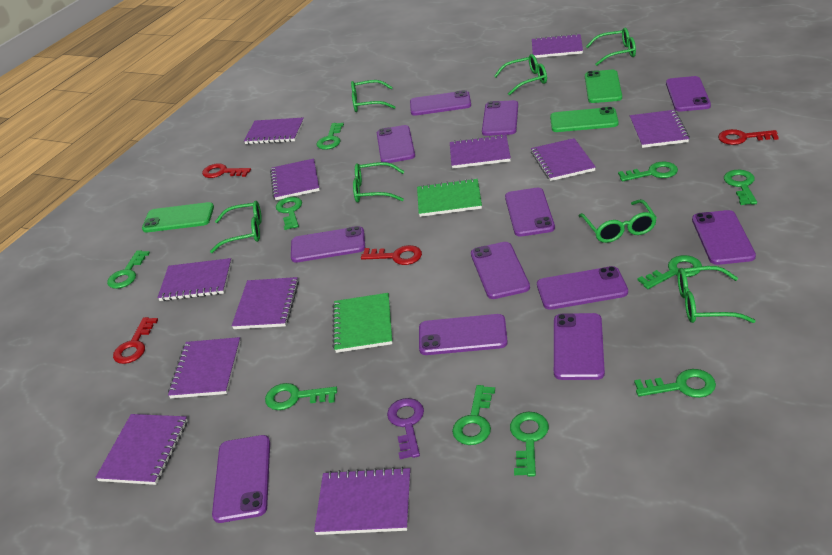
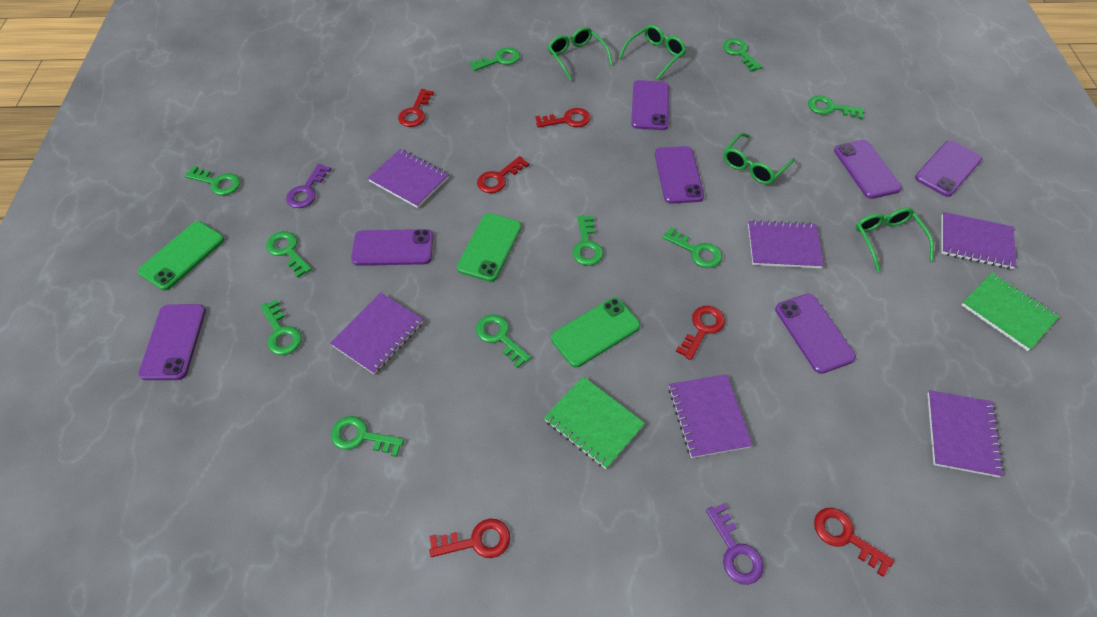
green glasses: [210,201,262,253] [351,80,395,112] [353,162,404,203] [494,54,547,96] [579,199,657,243] [586,28,636,66] [678,266,755,323] = 7 -> [548,27,613,81] [619,25,686,80] [723,133,795,185] [855,208,934,273] = 4
purple key: [387,398,424,459] = 1 -> [286,164,331,208] [706,503,764,585] = 2
purple notebook: [95,414,187,485] [157,258,232,301] [168,337,241,398] [232,277,299,329] [244,118,304,144] [270,158,320,200] [314,467,410,535] [450,134,511,169] [531,138,596,181] [532,34,583,58] [630,110,690,148] = 11 -> [330,293,423,374] [368,149,449,208] [668,374,753,458] [748,220,824,268] [927,390,1004,477] [942,212,1016,269] = 6
purple phone: [212,435,270,523] [291,226,365,263] [377,125,415,163] [410,90,471,116] [419,314,508,355] [471,242,530,299] [482,100,518,136] [505,188,555,237] [537,266,628,310] [554,313,605,380] [666,76,711,111] [692,210,756,265] = 12 -> [138,304,206,380] [351,229,433,266] [631,80,669,130] [655,146,704,204] [775,294,856,374] [834,140,902,199] [915,140,982,197] = 7
red key: [113,317,158,364] [202,164,251,178] [361,245,422,265] [718,129,779,145] = 4 -> [398,89,434,127] [429,519,510,558] [477,156,529,193] [535,108,591,128] [676,306,725,360] [814,508,894,577] = 6

